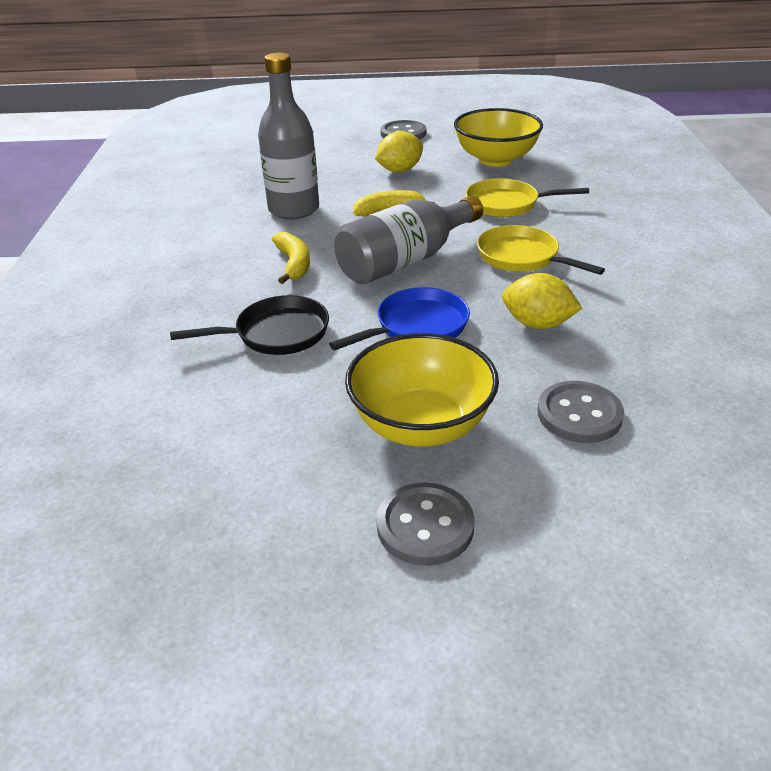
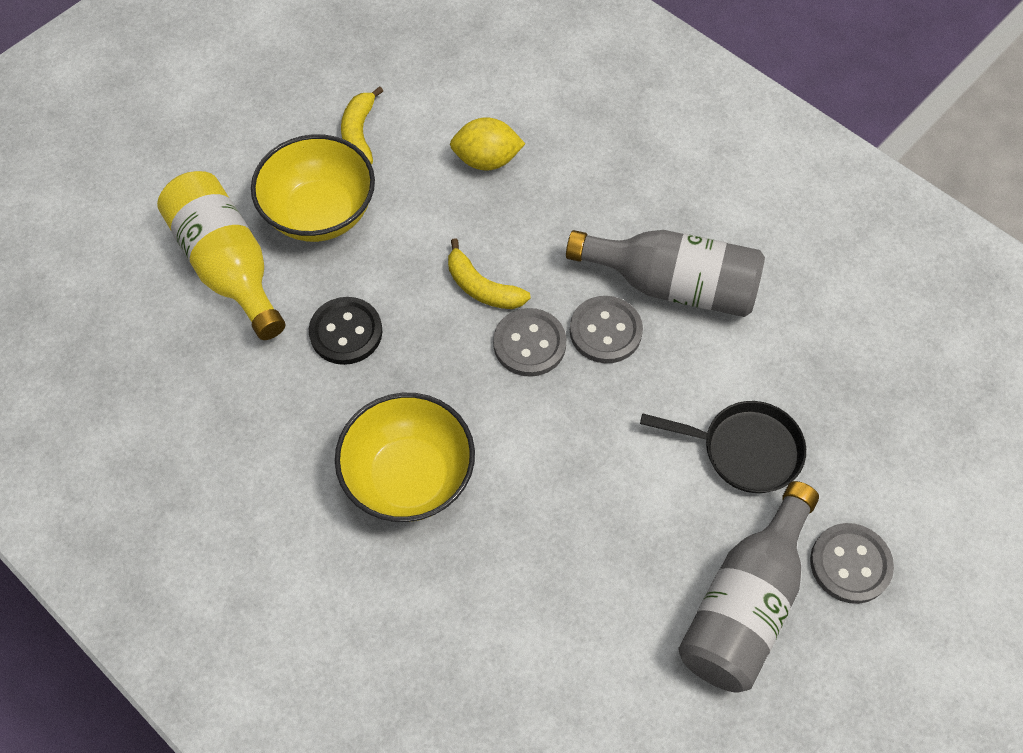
black button: none = 0 -> [309,297,382,365] = 1
blue pan: [329,287,470,350] = 1 -> none = 0
yellow bottle: none = 0 -> [157,171,285,340] = 1
yellow lemon: [375,131,423,172] [502,273,583,329] = 2 -> [450,117,525,171] = 1
yellow pan: [466,178,589,217] [477,225,605,275] = 2 -> none = 0

